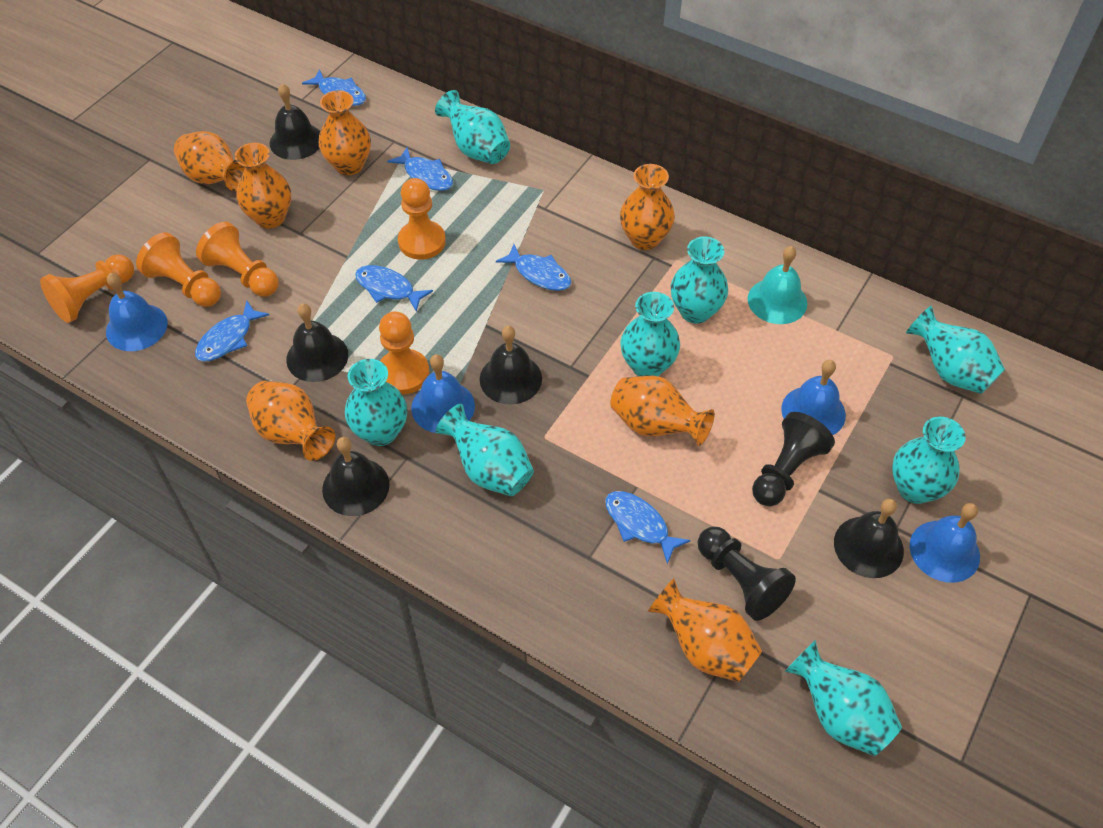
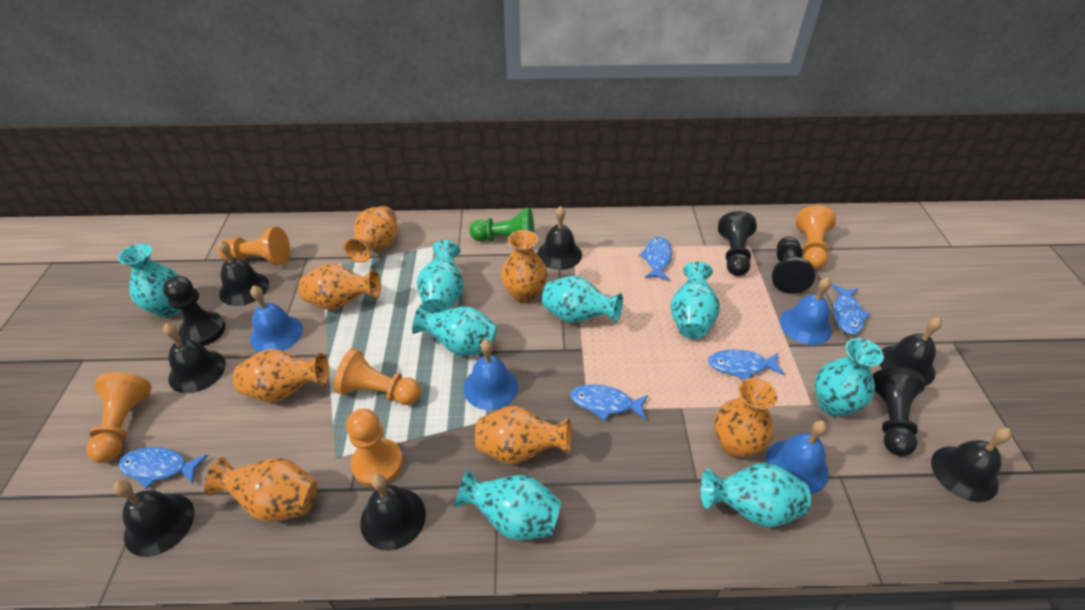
black bell: [270,84,320,160] [286,303,348,382] [322,437,390,516] [480,326,542,404] [834,499,904,578] = 5 -> [113,480,194,557] [163,323,226,393] [218,240,269,306] [360,474,426,550] [537,206,582,270] [879,317,942,386] [931,427,1012,502] = 7
black pawn: [698,527,796,621] [752,412,835,506] = 2 -> [163,276,226,346] [718,211,757,276] [772,237,815,294] [873,368,925,456] = 4
blue fish: [195,301,269,362] [302,69,366,106] [355,265,433,312] [387,147,453,191] [496,244,571,291] [605,491,691,564] = 6 -> [118,447,208,489] [570,384,648,421] [639,236,672,281] [708,349,785,380] [832,284,870,334] = 5
green pawn: none = 0 -> [469,208,535,241] = 1
turquoise bell: [748,246,807,324] = 1 -> none = 0

